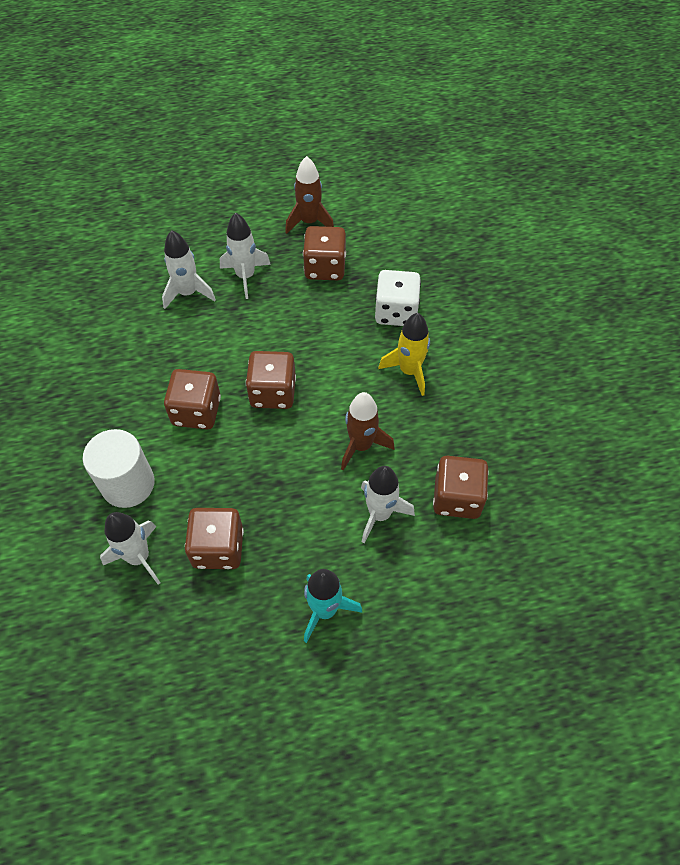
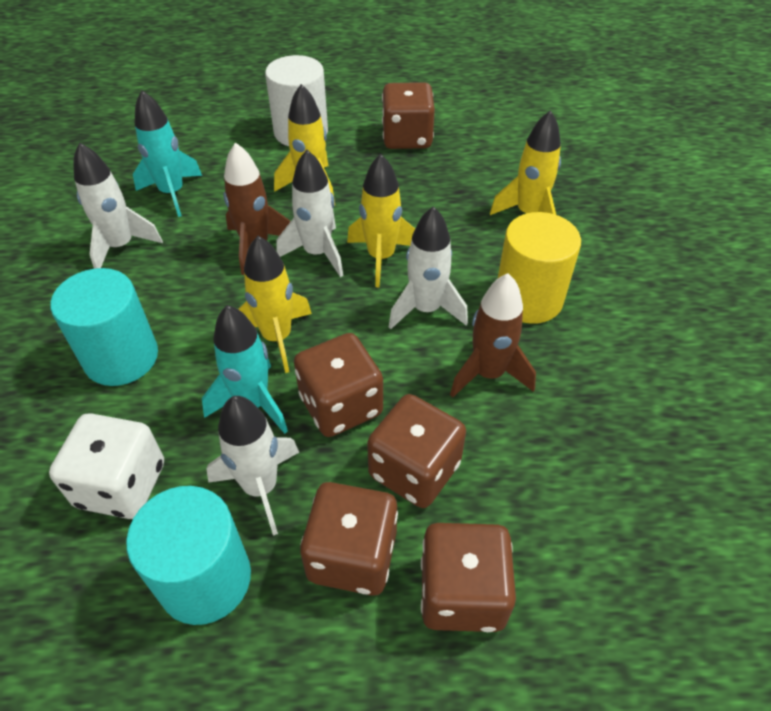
turquoise cylinder: none = 0 -> [50,268,158,386] [126,486,251,625] = 2
turquoise rocket: [304,569,362,643] = 1 -> [133,90,202,217] [202,305,288,434] = 2
yellow cylinder: none = 0 -> [498,212,581,324] = 1
yellow rocket: [378,313,430,396] = 1 -> [238,236,312,373] [274,84,335,206] [347,154,415,287] [490,110,561,215] = 4

